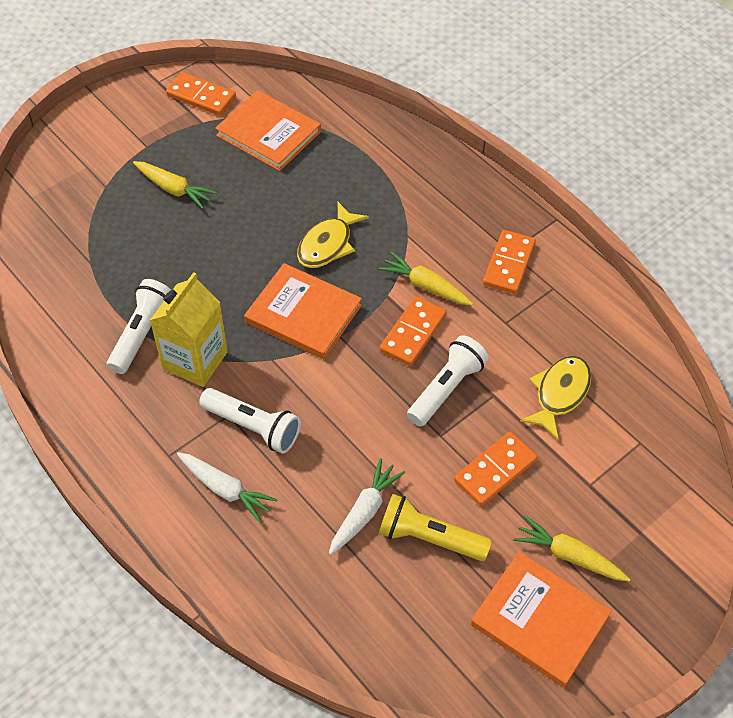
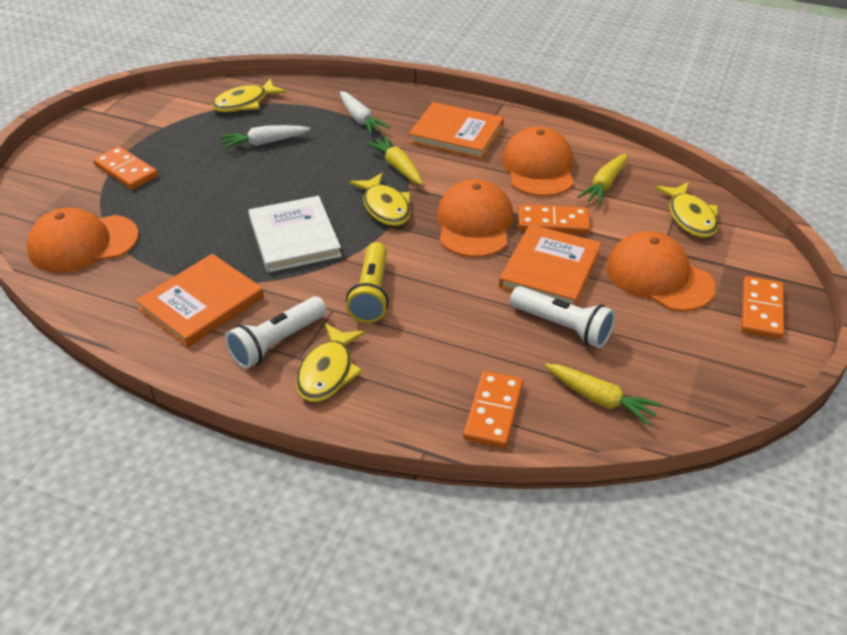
orange cap: none = 0 -> [27,208,139,273] [437,179,514,257] [502,126,574,197] [606,231,716,312] = 4
white book: none = 0 -> [248,196,342,272] = 1
white flashlight: [107,279,171,374] [199,388,301,454] [407,335,489,426] = 3 -> [225,296,327,369] [510,286,615,348] = 2
yellow carton: [150,272,228,387] = 1 -> none = 0
yellow fish: [297,202,369,268] [520,356,591,440] = 2 -> [211,79,287,112] [296,323,366,402] [350,173,411,226] [655,182,718,238] = 4

